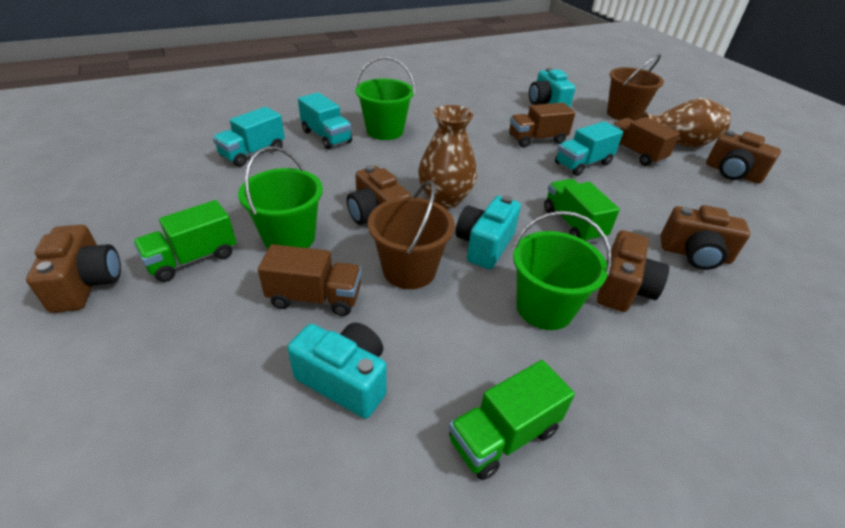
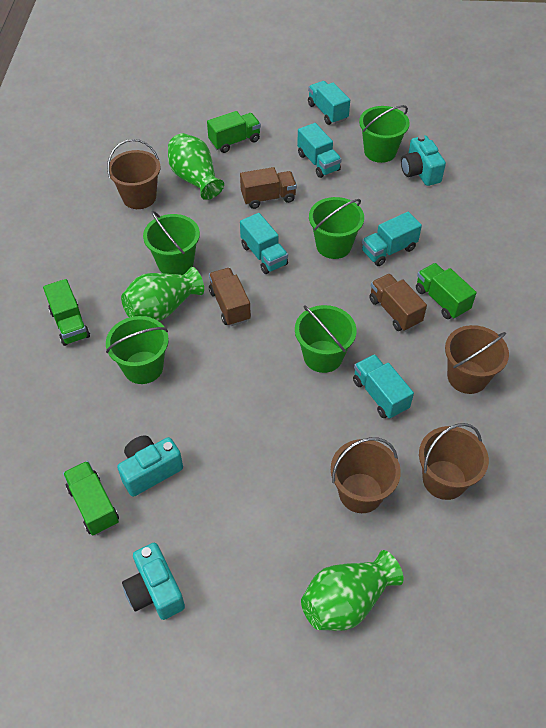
brown bucket: [368,180,455,289] [607,54,664,121] = 2 -> [107,139,161,209] [331,437,401,513] [419,423,489,500] [445,325,509,394] = 4
brown camera: [26,225,121,313] [347,165,411,225] [597,230,669,312] [660,205,750,270] [706,131,781,184] = 5 -> none = 0
brown vase: [418,105,477,208] [641,98,731,147] = 2 -> none = 0
green bucket: [238,146,323,249] [355,57,415,140] [512,211,612,330] = 3 -> [106,316,169,384] [143,210,200,275] [295,305,357,373] [309,197,364,259] [359,105,410,163] = 5
green truck: [133,200,236,282] [449,360,575,480] [544,179,620,243] = 3 -> [43,279,90,346] [63,461,119,536] [207,111,261,153] [416,263,477,319] = 4
green vase: none = 0 -> [121,267,204,321] [168,133,224,200] [301,550,404,631] = 3
turquoise truck: [213,107,285,167] [298,92,352,150] [555,121,623,176] = 3 -> [240,213,288,274] [297,123,342,178] [308,81,350,125] [353,354,414,419] [362,212,422,266] = 5

